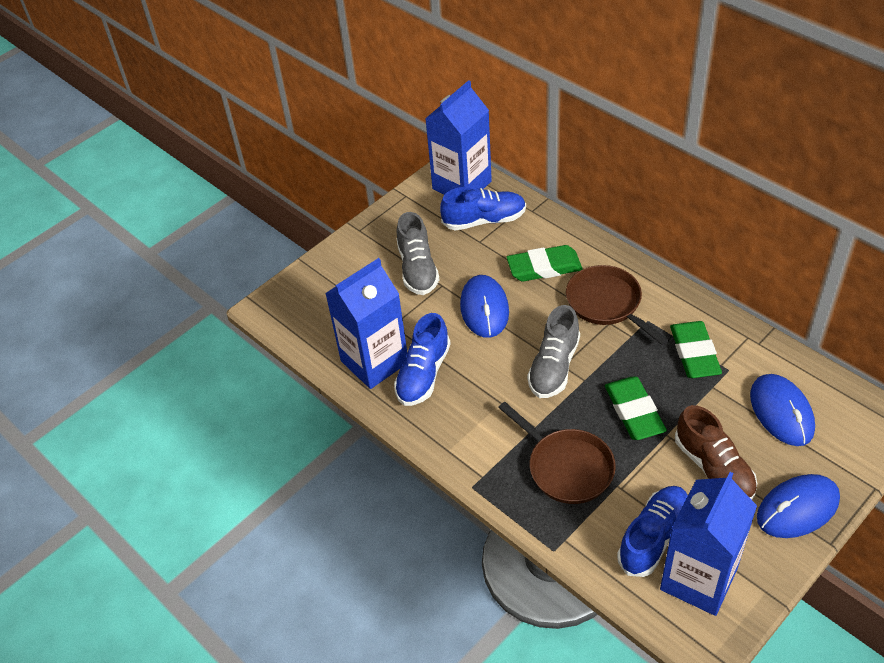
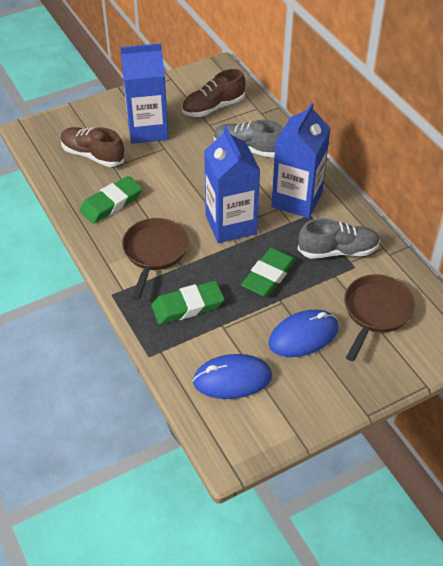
blue mouse: [460,275,509,338] [750,374,815,446] [757,474,840,538] = 3 -> [193,354,272,399] [269,310,338,357] = 2
blue shoe: [394,313,451,406] [440,187,526,231] [617,486,688,577] = 3 -> none = 0
brown shoe: [675,405,757,500] = 1 -> [61,127,125,167] [182,69,245,117] = 2

